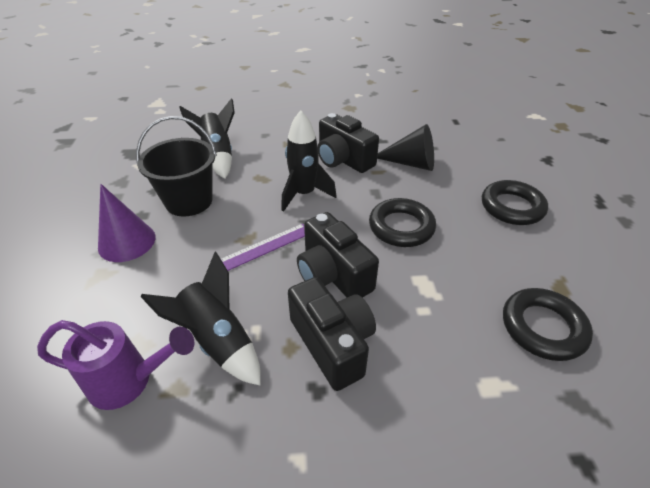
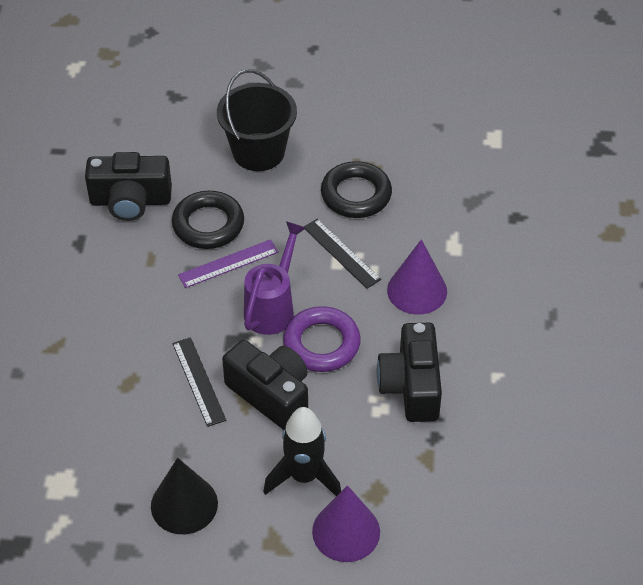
black ring: [369,198,436,247] [482,180,548,225] [503,288,593,361] = 3 -> [172,191,244,249] [321,161,392,218] = 2
black rocket: [141,252,261,386] [179,98,235,179] [281,110,337,212] = 3 -> [263,407,341,496] = 1
black ruler: none = 0 -> [172,337,226,427] [304,218,381,289] = 2
purple cone: [98,184,156,262] = 1 -> [312,485,380,562] [387,239,447,315] = 2
purple ring: none = 0 -> [283,306,361,372] = 1

